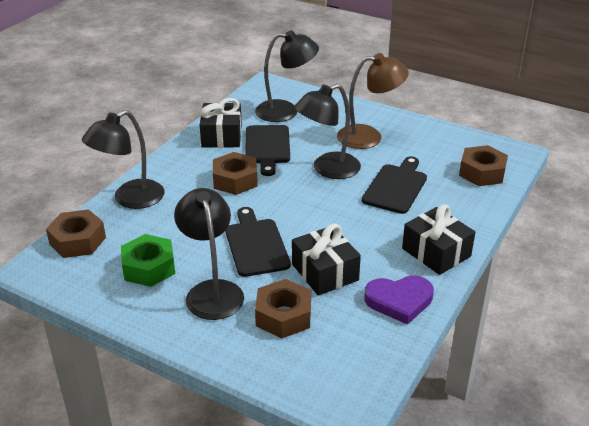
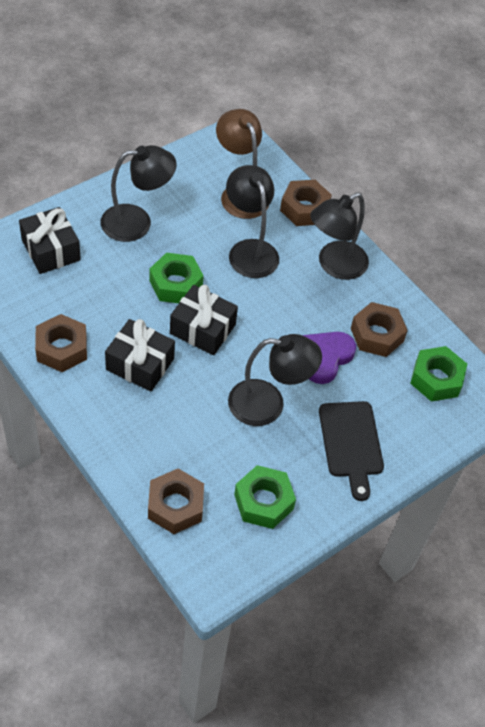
black cutting board: [226,207,291,277] [245,125,290,176] [362,156,427,214] = 3 -> [319,401,384,501] = 1
green nut: [121,234,175,287] = 1 -> [149,253,204,303] [234,465,296,529] [410,346,467,402] = 3

